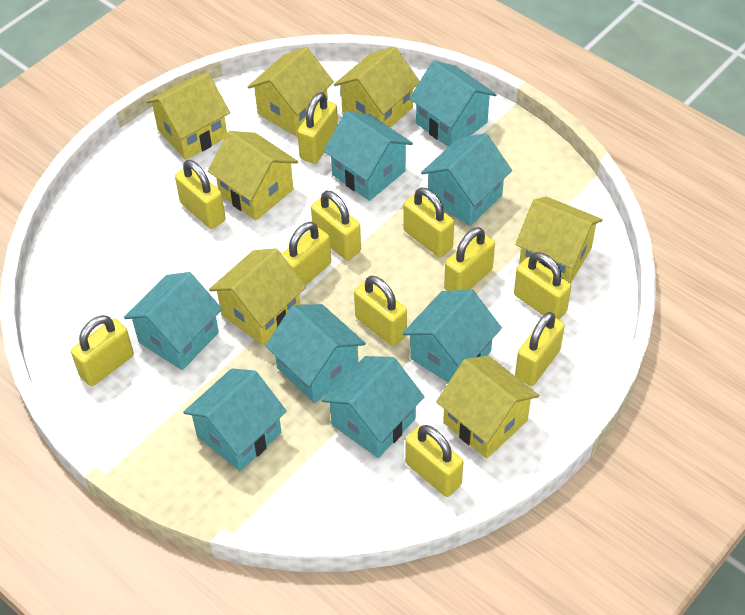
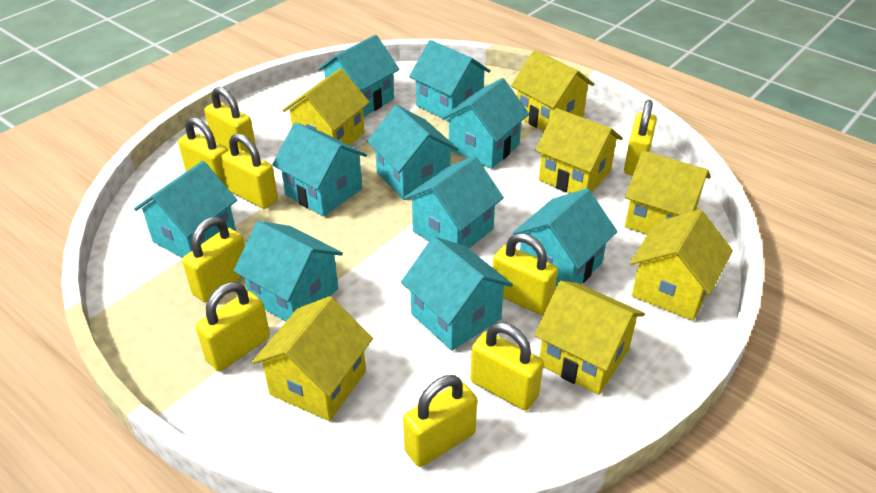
turquoise house: [124,272,222,370] [183,369,287,471] [266,304,366,403] [321,356,424,458] [323,111,413,201] [402,290,502,383] [409,61,497,147] [421,133,512,226] = 8 -> [134,161,237,258] [234,221,343,322] [272,122,367,217] [318,35,399,117] [367,105,458,200] [401,236,513,351] [404,156,504,249] [409,40,491,122] [442,78,529,169] [513,188,617,288] = 10
yellow padlock: [71,315,134,386] [175,160,226,229] [282,222,331,286] [297,92,338,164] [311,191,361,260] [354,276,407,346] [404,187,454,257] [405,425,463,497] [444,227,495,291] [514,252,571,320] [515,312,565,386] = 11 -> [178,117,228,188] [182,217,245,303] [196,282,270,371] [204,87,256,154] [221,133,278,209] [403,375,477,467] [471,323,544,411] [493,233,558,315] [624,100,657,176] = 9

